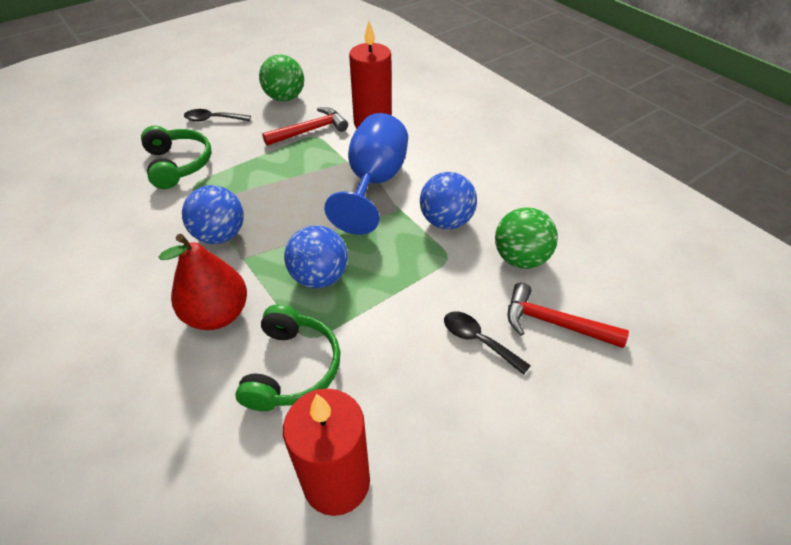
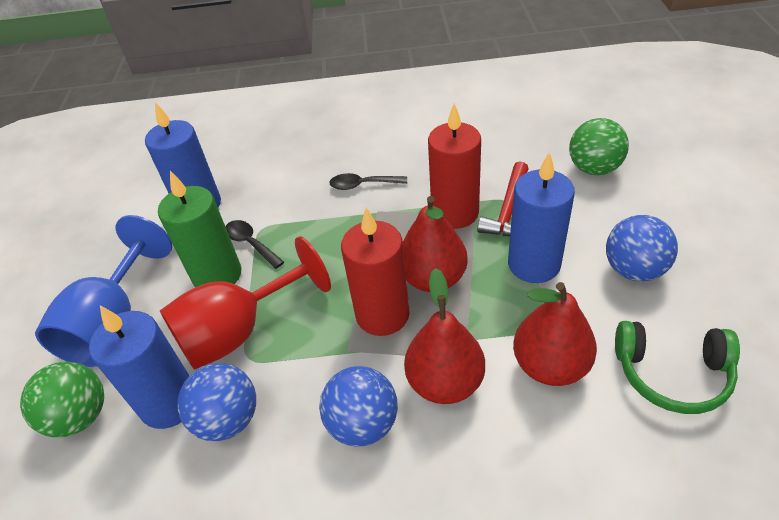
blue candle: none = 0 -> [89,305,189,429] [145,102,221,208] [508,152,575,283] = 3
green candle: none = 0 -> [158,171,241,287] = 1
green headphones: [141,126,211,189] [235,305,340,411] = 2 -> [615,321,740,414] = 1
red goblet: none = 0 -> [160,236,331,370] = 1
red hammer: [262,107,348,146] [508,283,629,348] = 2 -> [477,161,529,236] = 1
red pear: [159,234,247,330] = 1 -> [403,196,468,292] [404,268,485,404] [513,282,597,386] = 3

